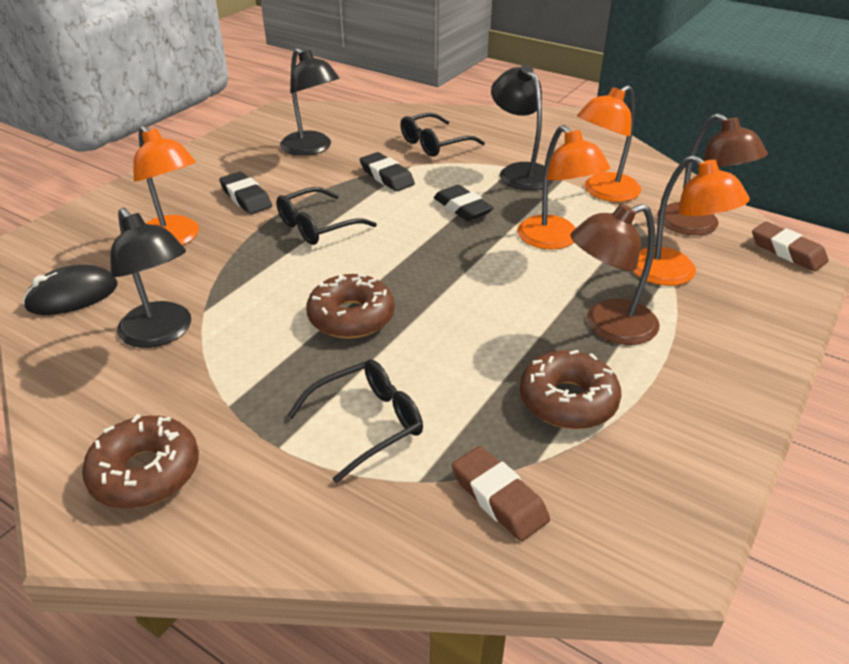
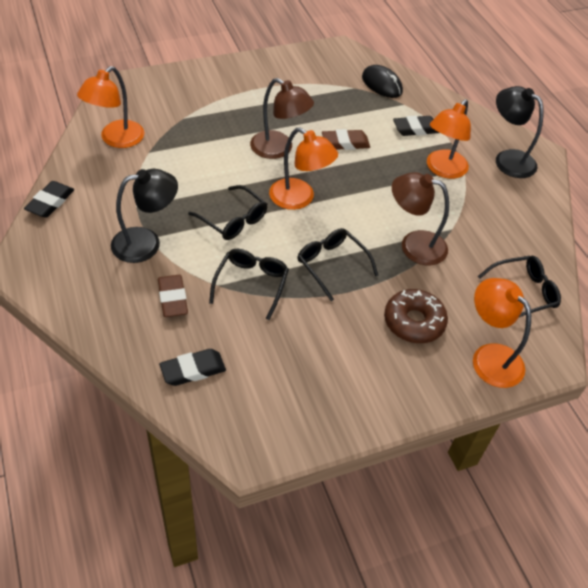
black glasses: [276,187,377,245] [287,359,423,483] [400,113,485,157] = 3 -> [188,185,267,240] [209,249,289,320] [297,228,378,301] [478,256,561,317] = 4
black lamp: [110,208,191,348] [280,48,340,156] [491,65,554,190] = 3 -> [111,169,178,263] [496,86,543,178] = 2
brown donut: [82,414,199,508] [306,274,395,339] [520,350,622,429] = 3 -> [384,289,448,343] = 1

